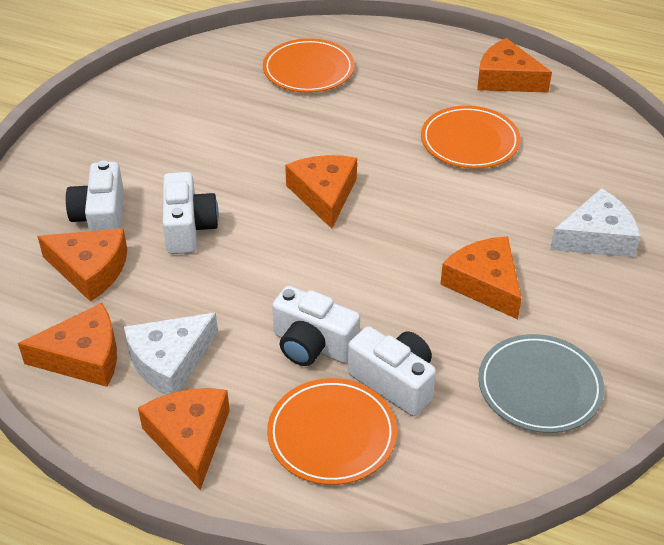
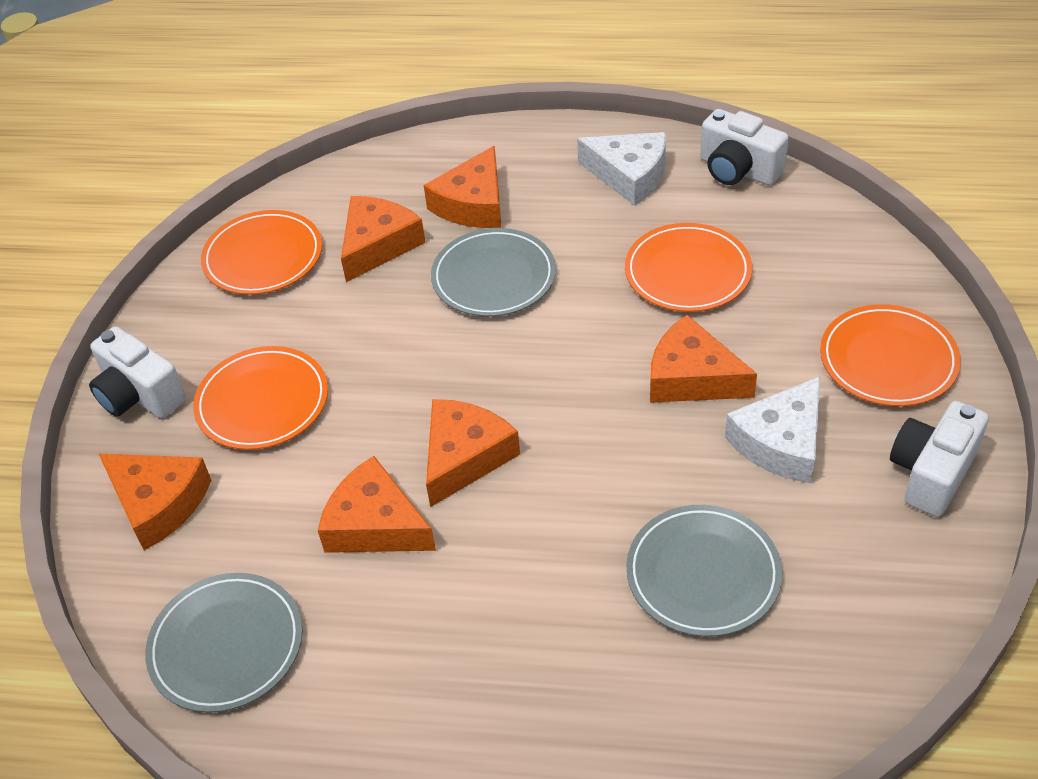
grey plate: [478,334,604,433] = 1 -> [145,573,303,713] [431,228,556,317] [626,505,782,637] = 3
orange plate: [263,38,355,93] [267,378,397,485] [421,106,521,169] = 3 -> [193,346,328,450] [201,210,322,295] [625,223,752,312] [820,304,961,407] = 4
white camera: [66,160,124,231] [163,172,219,254] [272,285,360,366] [348,326,436,416] = 4 -> [89,326,186,418] [700,109,789,185] [890,401,989,517] = 3

